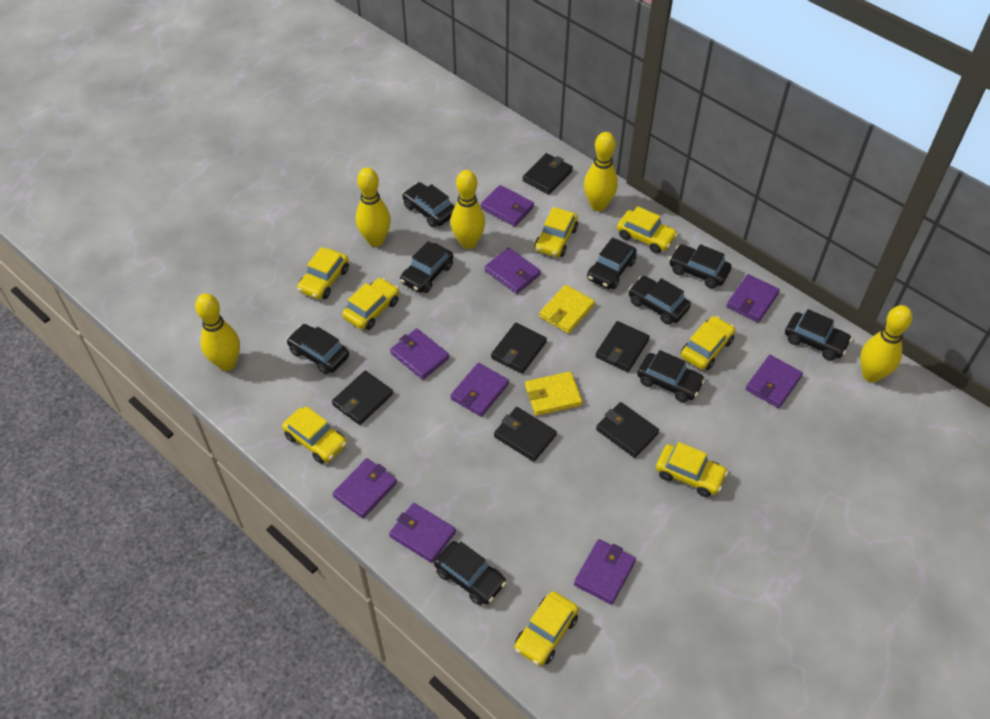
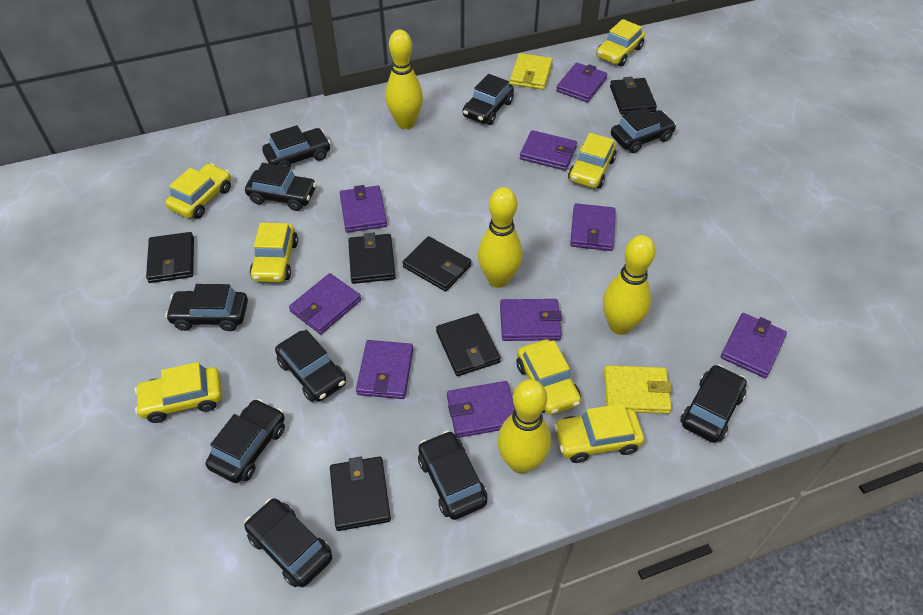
black car: [287,324,349,374] [400,241,453,293] [402,182,454,228] [434,541,506,605] [587,237,637,289] [628,276,691,325] [637,350,705,402] [669,244,732,288] [785,309,852,360] = 9 -> [165,284,248,331] [205,399,285,483] [244,498,332,587] [245,163,317,211] [262,125,331,167] [275,330,346,402] [418,431,487,520] [463,74,514,125] [611,107,676,153] [680,365,747,443] = 10
yellow bowling pin: [195,293,240,371] [356,167,391,247] [451,170,485,249] [584,132,618,211] [860,305,912,383] = 5 -> [385,30,423,129] [478,187,522,288] [498,379,551,474] [603,235,656,335] = 4
yellow car: [282,406,347,464] [297,247,349,299] [342,278,399,330] [515,591,579,666] [535,207,578,257] [617,206,678,254] [656,442,728,497] [681,316,735,370] = 8 -> [135,362,222,423] [165,163,231,219] [250,223,298,282] [517,339,581,415] [554,403,644,463] [568,133,617,188] [596,19,645,66] = 7

